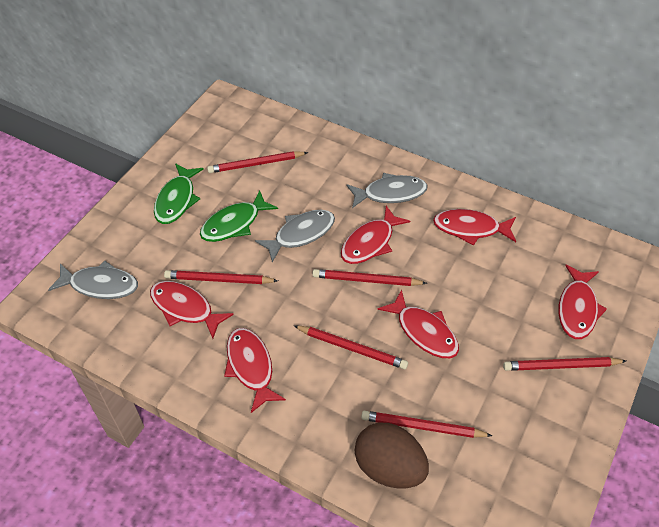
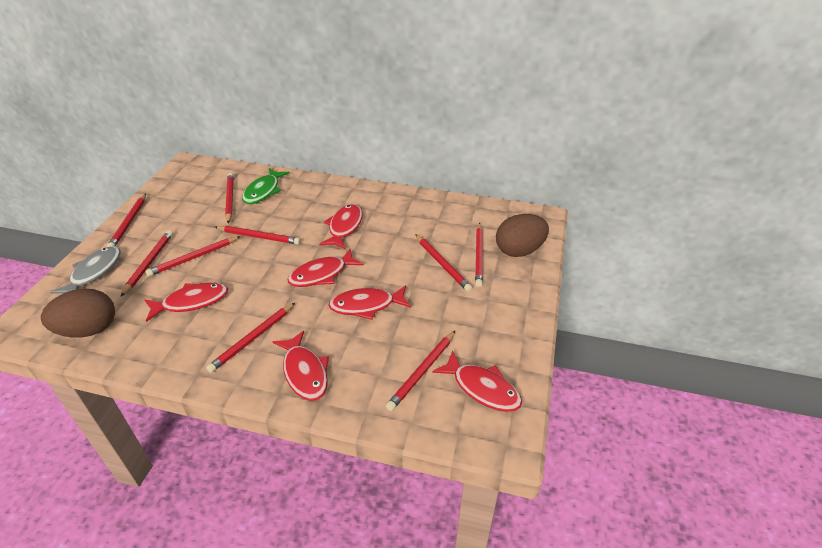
brown egg: [354,423,429,488] = 1 -> [41,289,115,338] [496,214,549,257] = 2
green fish: [154,163,203,224] [200,190,278,242] = 2 -> [242,168,290,204] = 1
grey fish: [48,261,138,299] [255,210,335,262] [347,173,428,208] = 3 -> [50,246,121,293] = 1
red pencil: [164,270,278,284] [207,151,308,173] [293,325,408,369] [312,269,427,286] [361,411,492,438] [503,357,626,371] = 6 -> [107,193,146,247] [121,230,173,296] [145,236,241,277] [206,303,295,373] [215,226,300,245] [225,173,234,223] [386,331,455,411] [415,234,472,292] [475,223,483,287] = 9

